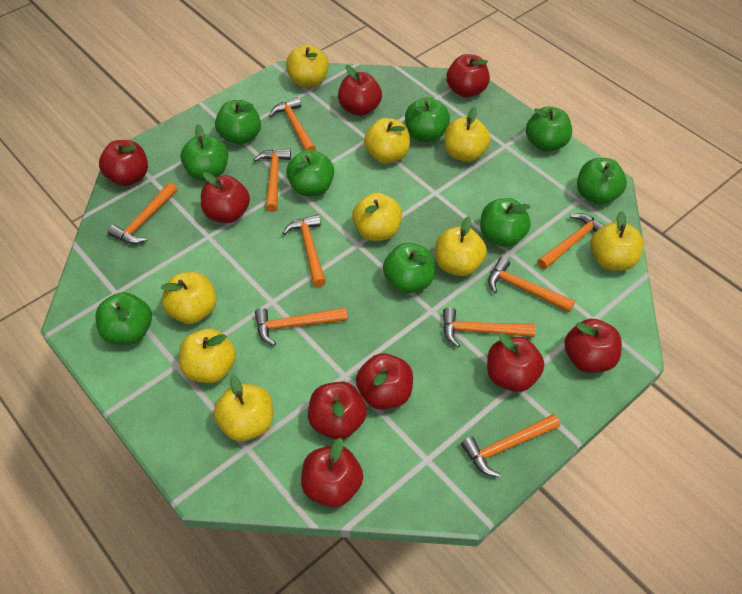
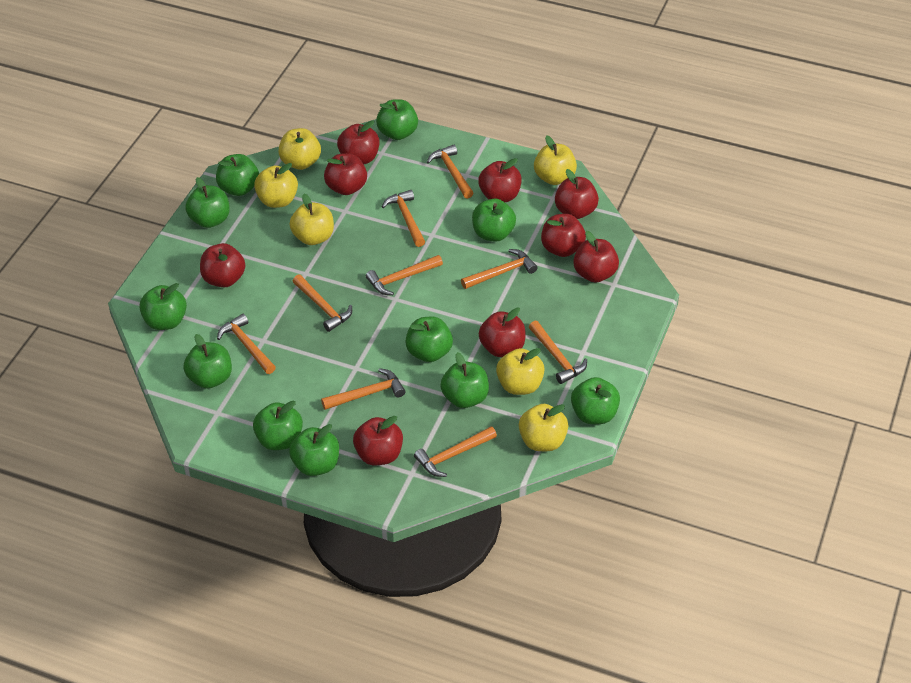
green apple: [96,292,152,345] [181,125,228,181] [215,100,261,145] [286,150,334,196] [383,243,435,293] [405,97,450,142] [480,198,531,247] [526,106,572,152] [577,158,627,205] = 9 -> [139,283,187,330] [183,334,232,388] [185,177,230,228] [216,154,259,196] [253,401,303,450] [289,424,339,476] [376,99,418,140] [405,317,453,362] [440,352,489,408] [472,199,516,242] [571,377,620,424] = 11
yellow apple: [161,272,217,324] [179,329,236,383] [214,375,273,441] [286,45,329,88] [352,193,402,241] [364,118,410,164] [435,216,487,276] [444,107,490,162] [590,211,643,271] = 9 -> [254,163,298,208] [279,128,321,170] [289,194,334,245] [496,348,545,395] [519,404,568,451] [534,135,577,185] = 6

